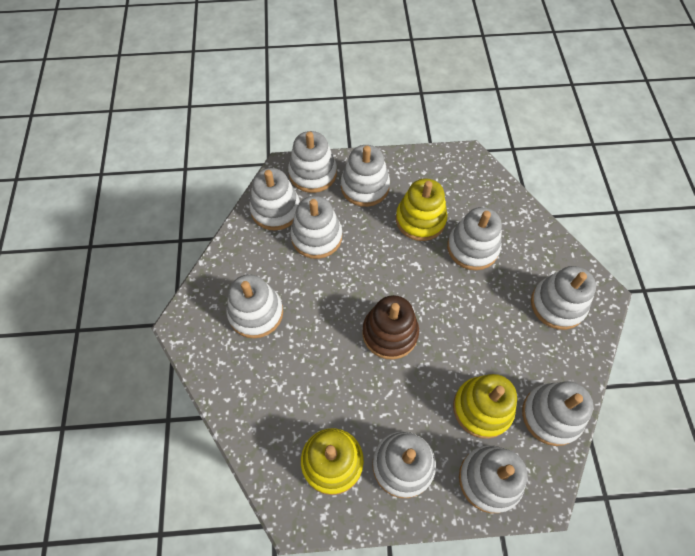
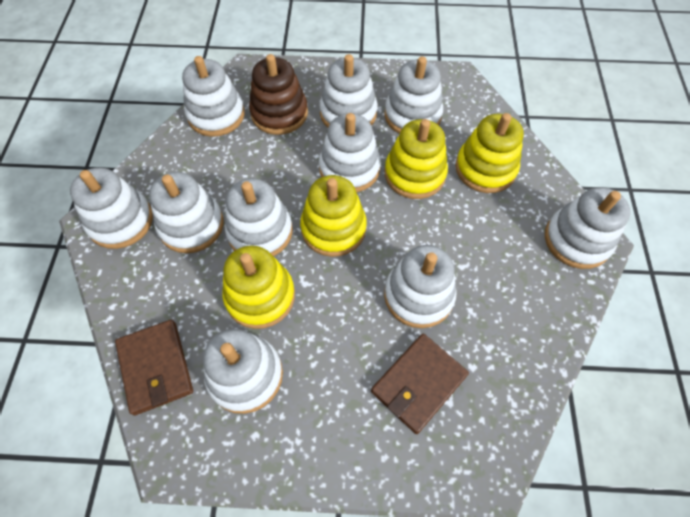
brown wallet: none = 0 -> [115,320,193,416] [371,333,469,434] = 2
yellow stacking toy: [301,428,364,495] [396,178,447,241] [453,374,517,439] = 3 -> [222,245,295,329] [300,175,367,257] [385,119,448,199] [455,113,524,193] = 4

